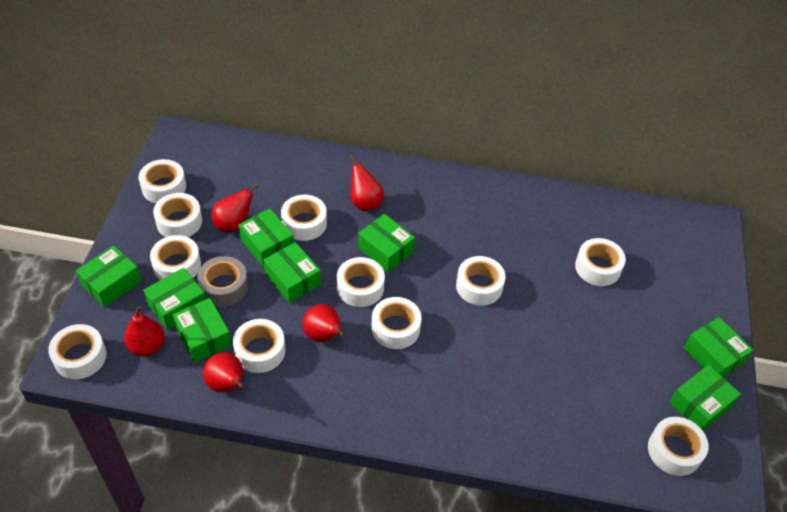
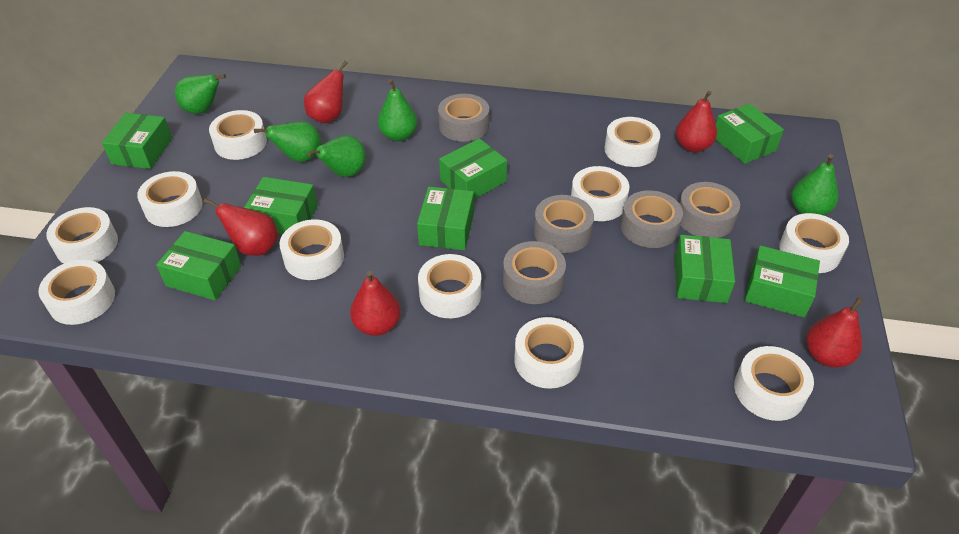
green pear: none = 0 -> [175,74,226,114] [254,121,322,162] [307,135,366,177] [378,79,417,141] [791,154,838,216] = 5
grey tape: [197,256,248,307] = 1 -> [438,94,489,142] [503,241,566,304] [534,195,594,253] [621,190,683,248] [679,182,740,238] = 5

